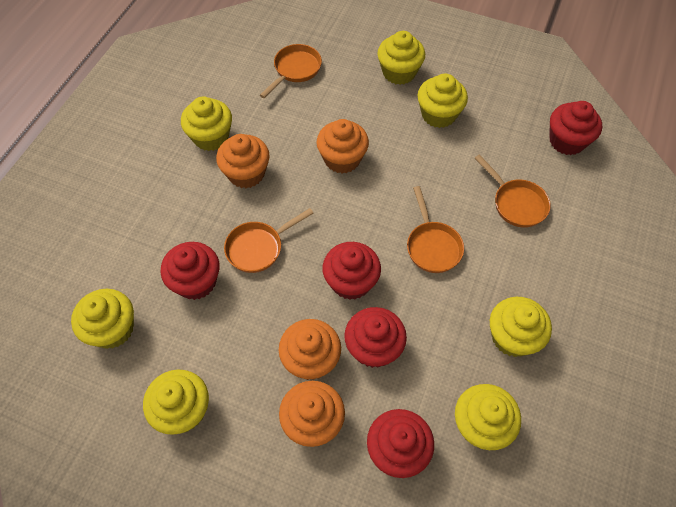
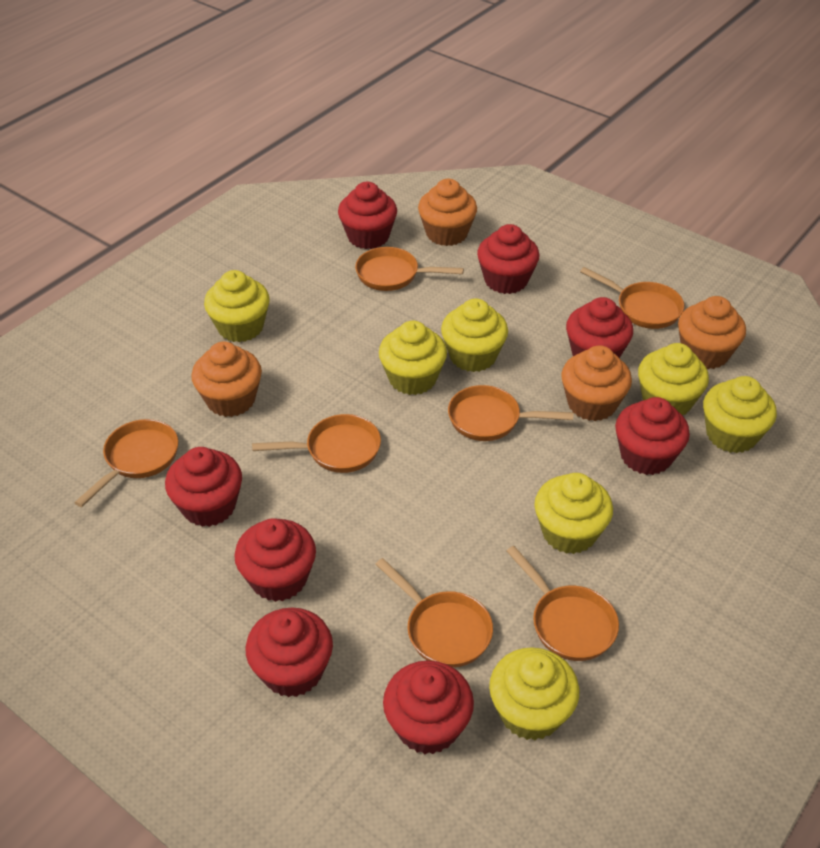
orange pan: [224,208,313,273] [260,44,322,98] [407,186,464,273] [475,155,551,228] = 4 -> [74,419,178,507] [252,414,381,473] [355,247,464,291] [375,558,493,668] [448,385,573,441] [507,546,619,661] [580,267,684,329] = 7
red cupcake: [161,242,220,300] [322,242,381,300] [344,307,407,368] [367,409,434,478] [550,101,602,155] = 5 -> [165,447,242,527] [234,518,316,602] [246,608,333,697] [338,182,397,249] [383,660,474,754] [477,224,539,294] [566,297,633,358] [615,397,690,475] = 8

